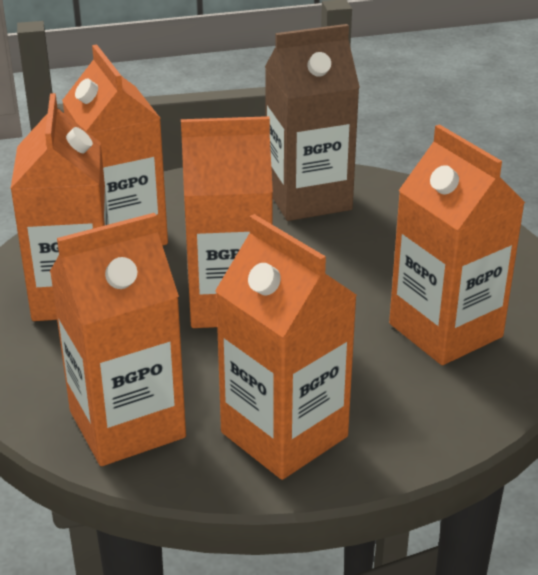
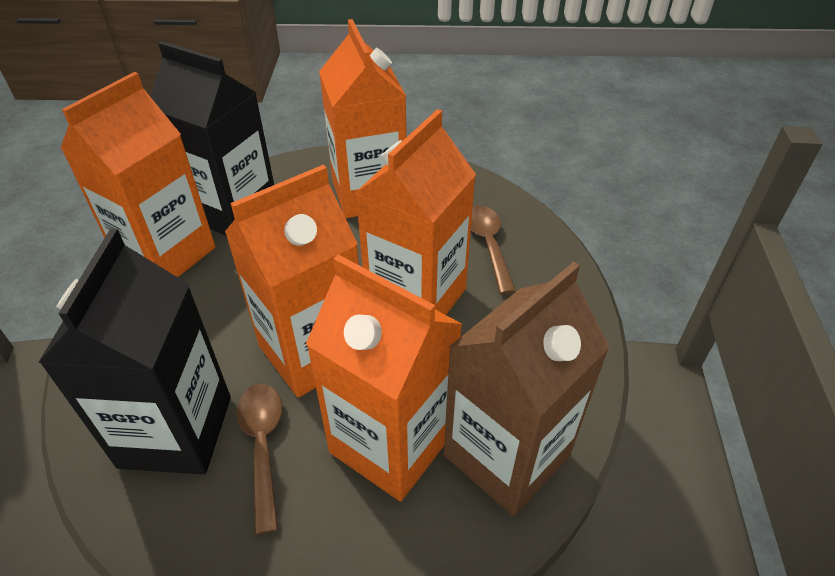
black carton: none = 0 -> [38,228,231,475] [151,41,274,236] = 2
brown spoon: none = 0 -> [236,384,282,535] [471,206,516,294] = 2
orange carton: [11,93,109,321] [50,213,186,466] [62,45,168,246] [181,116,273,328] [215,214,357,480] [389,124,525,365] = 6 -> [61,72,215,277] [225,165,359,397] [306,254,463,501] [319,19,406,218] [355,109,476,315] = 5

